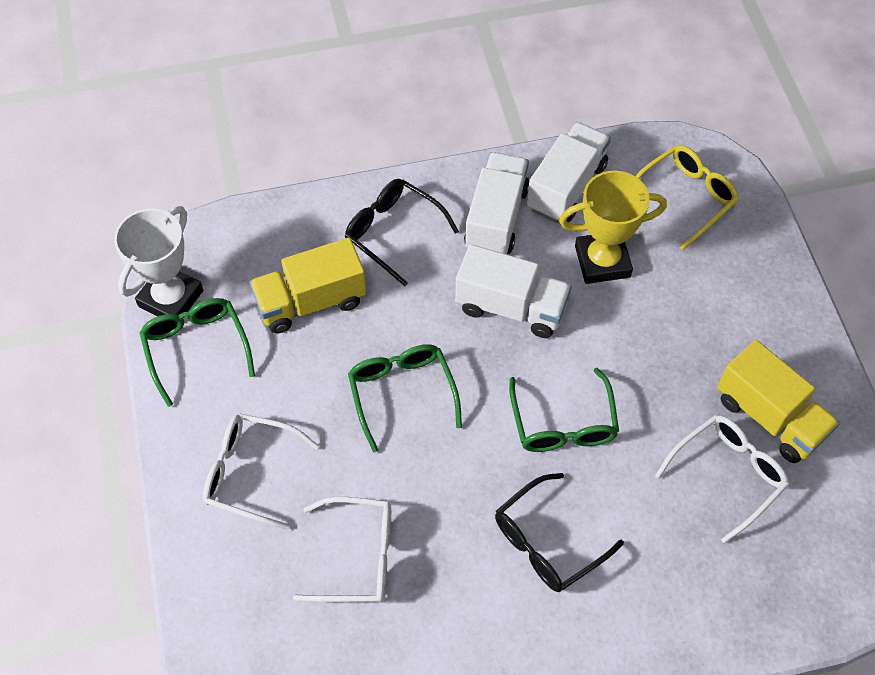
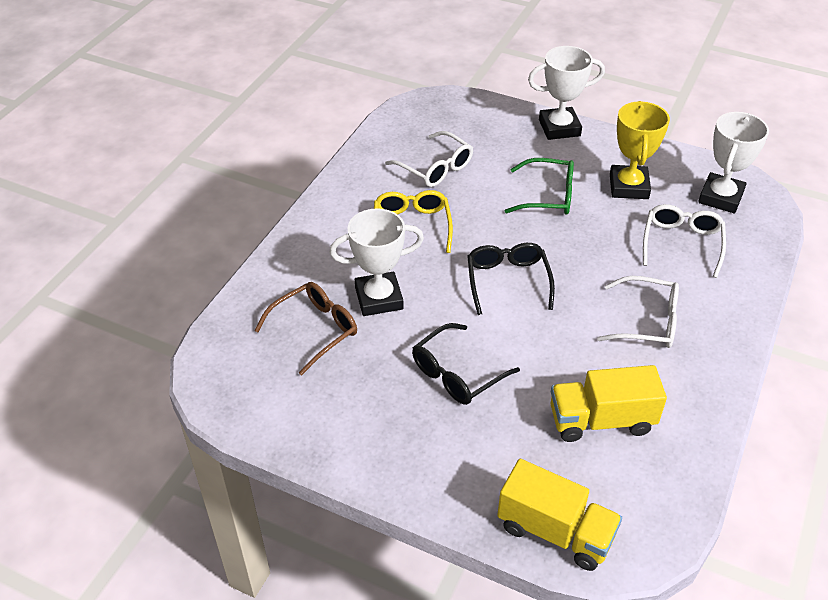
brown glasses: none = 0 -> [254,282,357,376] = 1
green glasses: [139,298,255,407] [348,344,462,453] [509,368,619,452] = 3 -> [505,158,574,215] = 1
white trophy: [114,206,203,316] = 1 -> [329,208,424,316] [528,46,605,140] [698,112,769,213] = 3
white truck: [455,244,572,338] [464,152,529,254] [527,122,611,223] = 3 -> none = 0

